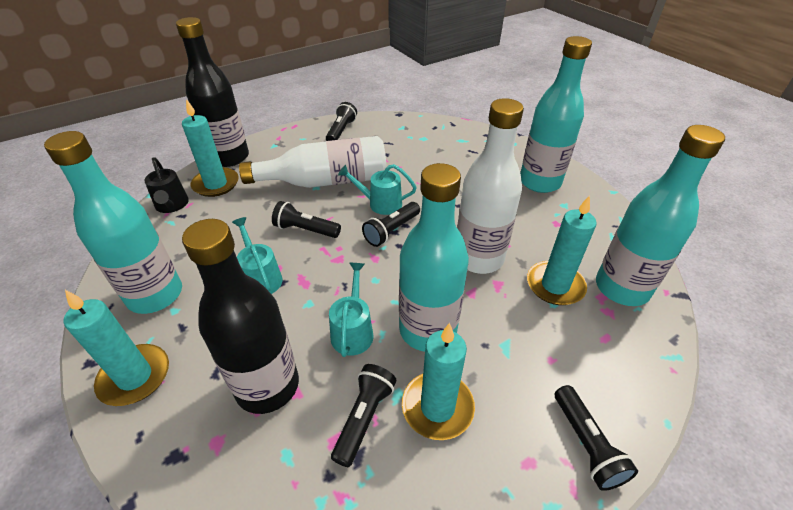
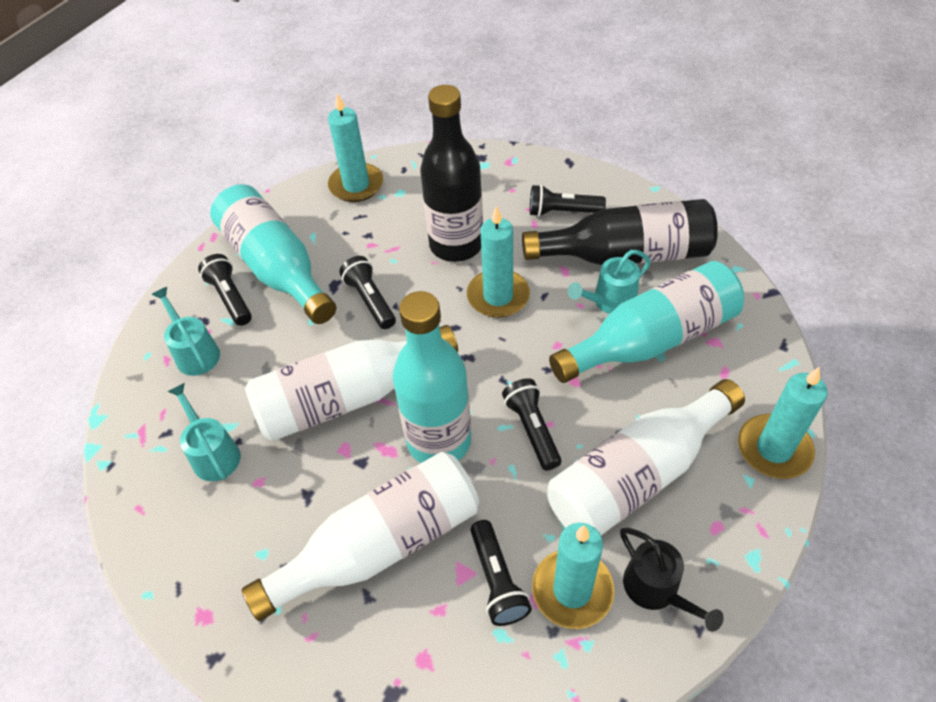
turquoise bottle: [44,131,182,314] [399,163,469,352] [520,36,592,193] [596,125,725,306] = 4 -> [210,184,336,324] [393,291,471,463] [549,261,744,383] = 3
white bottle: [239,136,387,188] [457,98,524,274] = 2 -> [242,452,479,621] [245,325,458,441] [547,379,745,535] = 3

